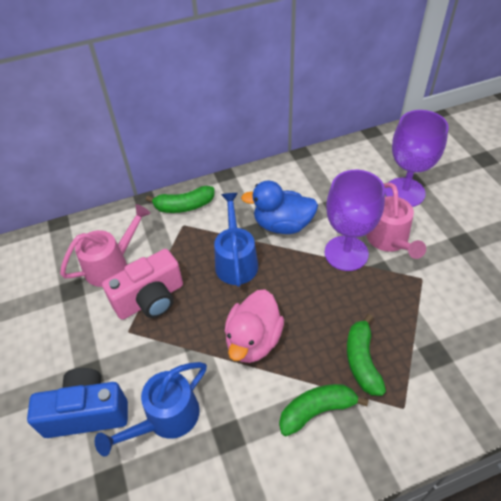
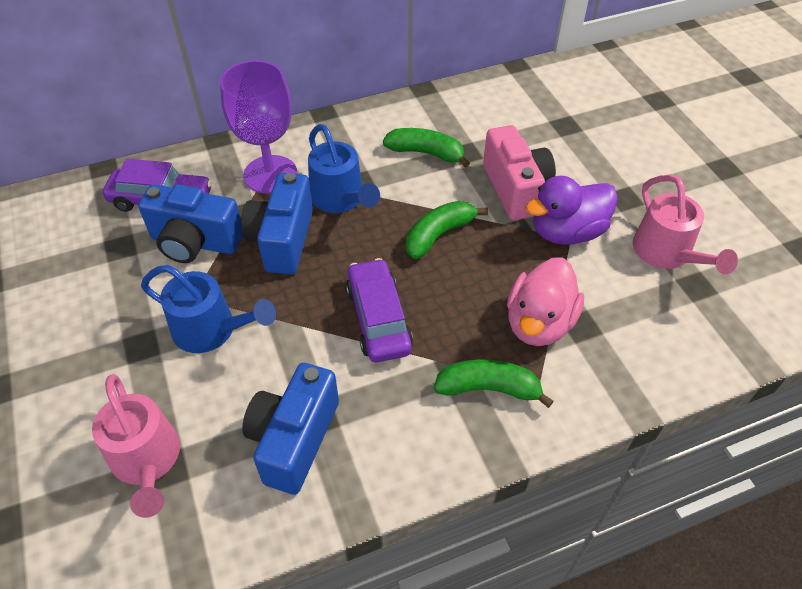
blue camera: [27,368,128,438] = 1 -> [138,184,243,263] [241,173,313,274] [242,363,339,495] = 3
blue duck: [241,180,318,234] = 1 -> none = 0
purple car: none = 0 -> [103,159,212,212] [346,258,413,362] = 2
purple duck: none = 0 -> [525,176,618,245] = 1
purple goblet: [325,170,385,271] [385,110,449,207] = 2 -> [220,60,297,194] = 1

